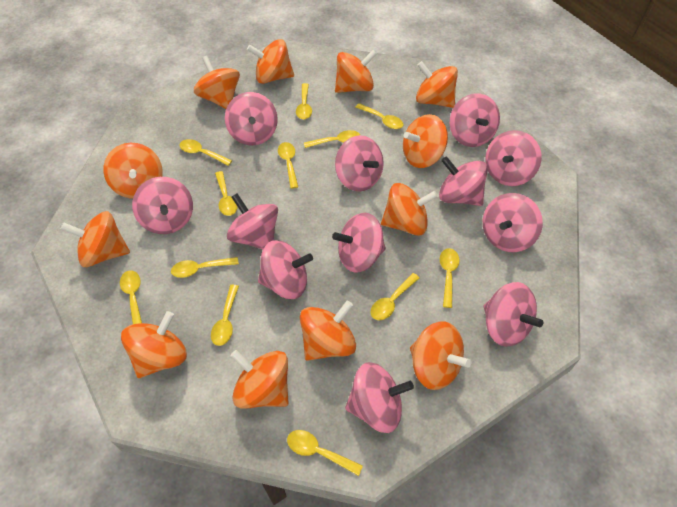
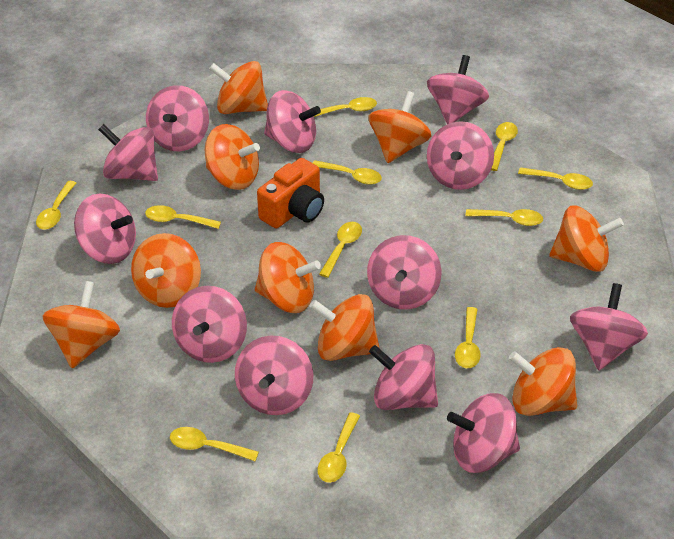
orange camera: none = 0 -> [257,158,324,229] = 1
orange spinning top: [61,211,130,267] [103,143,163,199] [121,311,187,378] [194,56,240,109] [230,350,289,409] [247,39,294,84] [300,300,356,361] [335,50,377,93] [381,183,438,236] [403,114,448,168] [410,321,471,390] [416,61,458,108] = 12 -> [42,281,120,368] [131,233,201,308] [205,124,260,190] [209,61,268,114] [255,242,321,313] [309,294,380,361] [368,91,431,163] [509,347,577,416] [549,205,624,272] = 9
yellow spoon: [120,270,142,324] [171,257,239,278] [180,139,232,166] [211,285,239,346] [215,171,237,216] [278,142,298,189] [287,430,363,476] [296,83,312,119] [304,130,360,148] [355,103,403,129] [371,273,419,320] [440,248,460,308] = 12 -> [36,181,76,230] [145,205,221,229] [170,427,259,461] [313,160,382,185] [314,97,377,117] [318,412,360,483] [319,222,362,278] [455,307,481,368] [465,209,543,226] [491,122,518,171] [518,167,593,190] = 11

